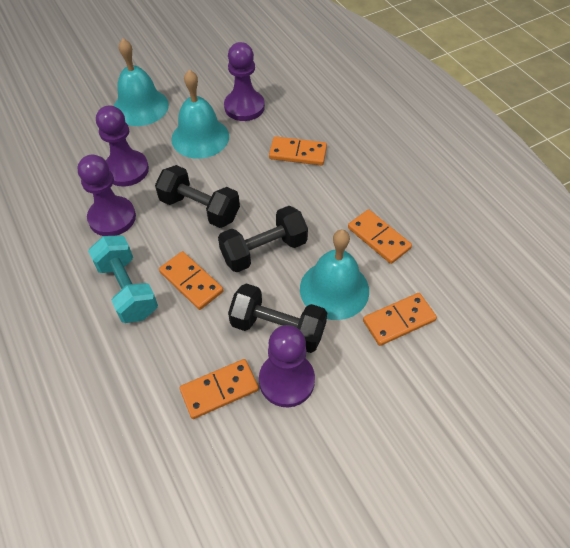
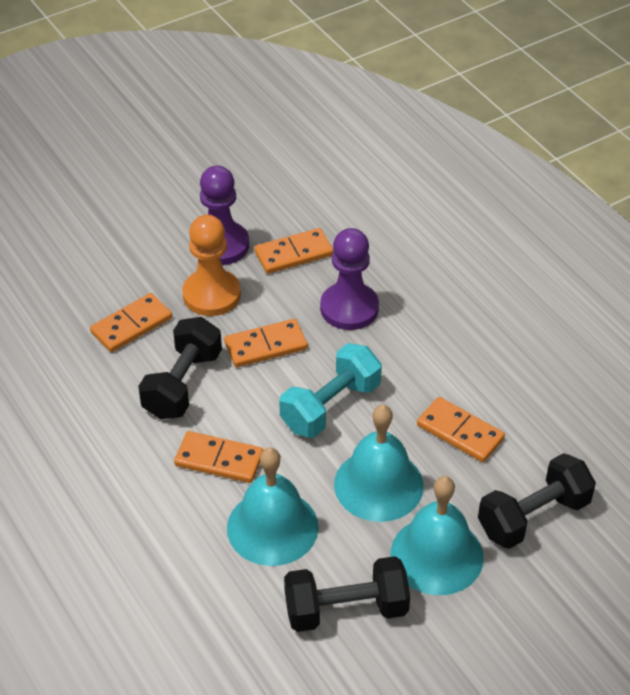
orange pawn: none = 0 -> [182,215,241,316] = 1
purple pawn: [78,155,136,236] [96,105,149,187] [224,42,265,121] [259,325,315,407] = 4 -> [200,166,249,265] [320,228,379,330] = 2

